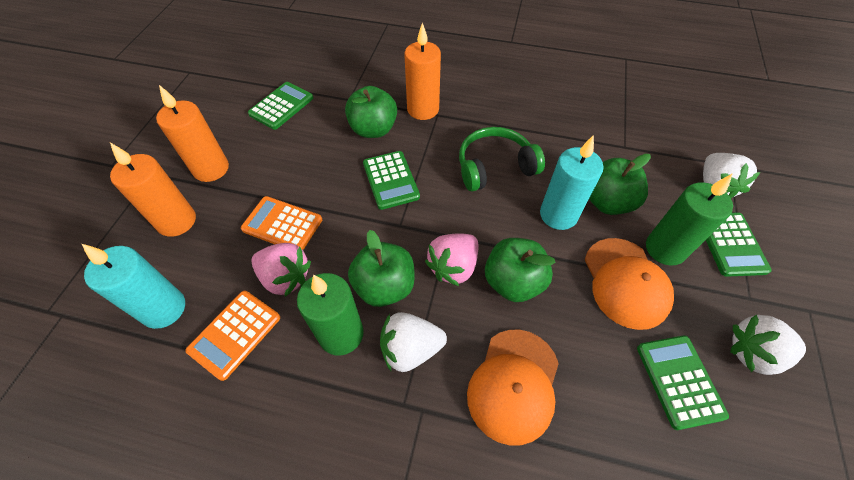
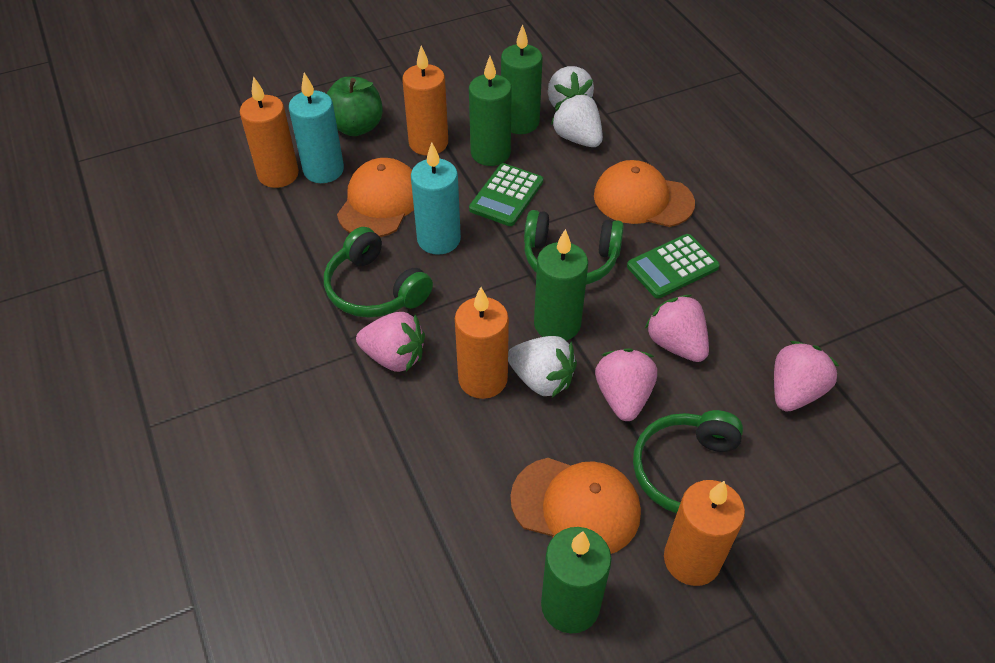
green apple: [345,86,397,138] [348,230,415,307] [485,238,556,302] [589,154,651,215] = 4 -> [327,77,383,136] = 1
green calculator: [248,82,313,130] [363,151,420,210] [637,335,729,430] [706,212,772,277] = 4 -> [469,163,543,226] [627,234,720,298] = 2
green candle: [297,273,364,356] [646,173,733,265] = 2 -> [469,56,512,166] [501,24,543,134] [534,229,588,341] [541,527,611,634] = 4
green headphones: [459,127,545,191] = 1 -> [324,227,433,318] [524,210,624,285] [633,410,743,514] = 3
orange calculator: [185,291,280,381] [241,196,322,250] = 2 -> none = 0
orange candle: [110,143,196,237] [156,85,229,182] [404,23,441,120] = 3 -> [240,76,299,188] [402,45,448,155] [455,287,509,399] [664,480,745,586] = 4
orange cap: [467,330,559,446] [585,238,674,330] = 2 -> [337,158,414,237] [510,458,641,554] [594,160,695,227] = 3
pink strawberry: [251,243,311,297] [425,233,479,286] = 2 -> [356,312,425,372] [595,348,657,421] [645,295,709,362] [774,341,839,412] = 4

